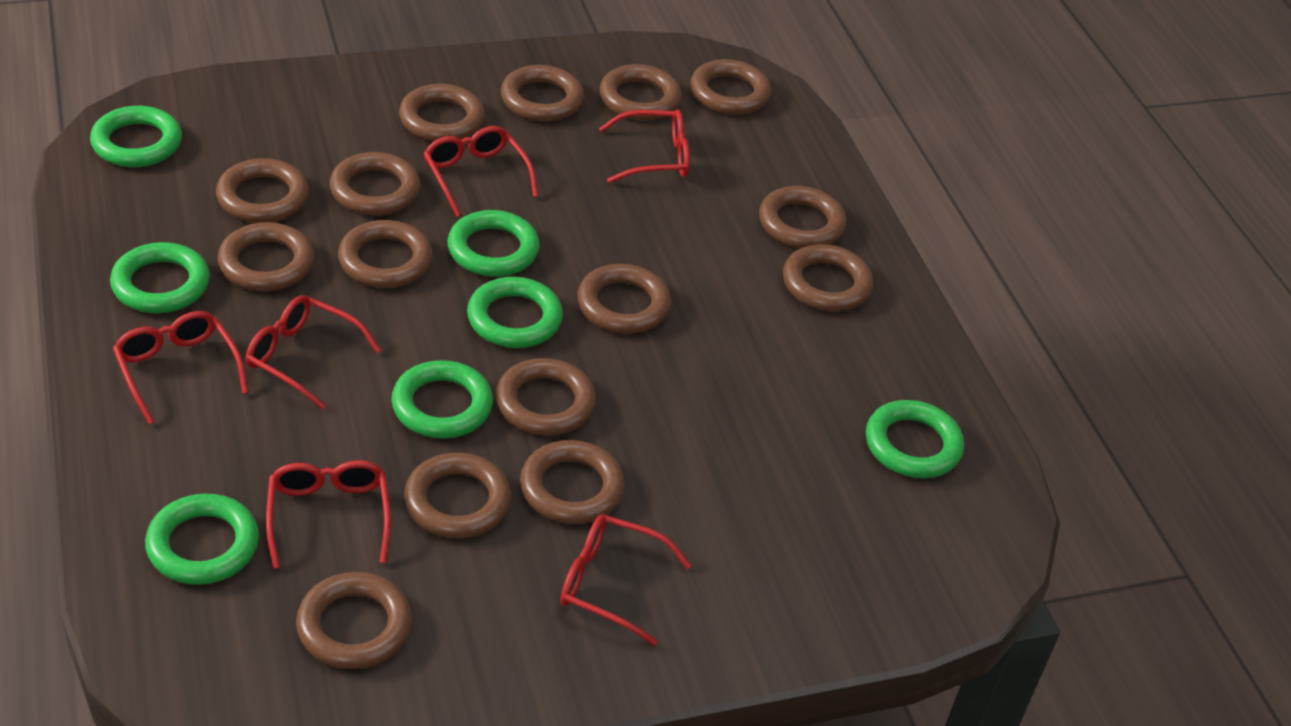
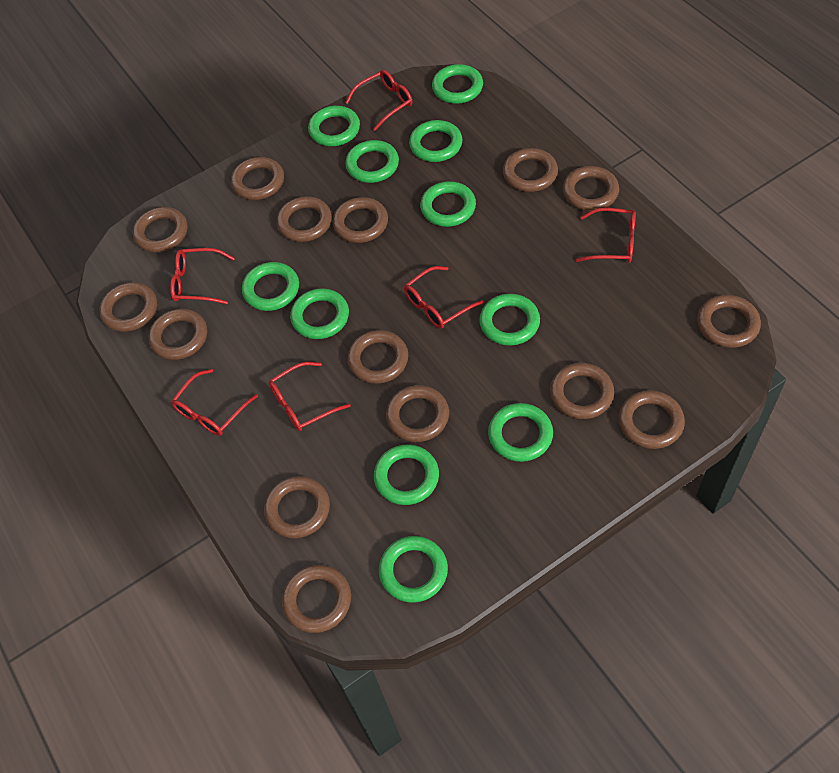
green ring: [90,106,182,167] [110,242,210,313] [145,494,259,585] [391,360,493,439] [447,210,540,277] [467,277,563,348] [866,400,964,478] = 7 -> [242,262,299,311] [290,288,349,339] [308,106,360,146] [345,140,399,183] [374,444,439,505] [379,536,448,603] [409,120,462,162] [420,181,476,227] [432,64,483,104] [479,294,540,346] [488,403,553,462] = 11

